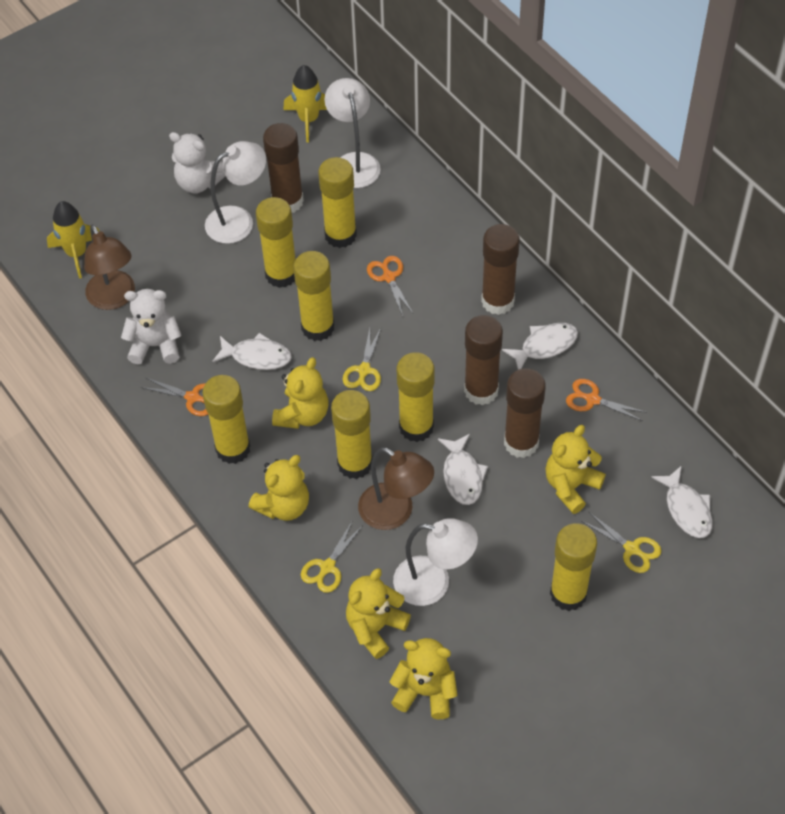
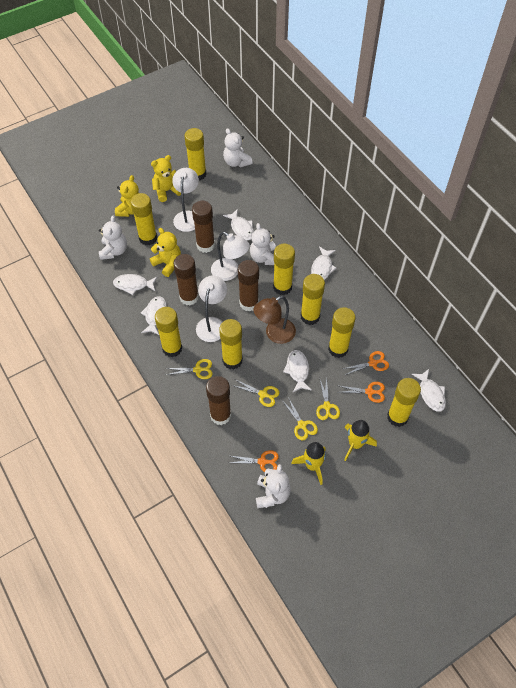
brown lamp: [84,224,135,310] [358,447,434,530] = 2 -> [254,296,296,344] = 1
white fish: [212,333,292,370] [438,434,488,505] [502,323,578,370] [651,465,713,538] = 4 -> [113,274,157,295] [141,296,167,335] [223,209,254,240] [283,350,312,393] [311,246,336,280] [412,369,446,412] = 6
white teddy bear: [121,289,182,364] [169,132,225,193] = 2 -> [99,216,127,260] [223,128,252,168] [250,223,276,265] [256,464,291,508] = 4
yellow glue stick: [202,375,250,464] [256,197,296,288] [293,251,334,341] [318,157,357,248] [331,390,373,479] [397,352,435,442] [550,523,597,611] = 7 -> [130,193,157,245] [155,307,182,357] [184,128,206,180] [219,319,243,370] [273,243,295,295] [301,274,325,325] [328,307,356,358] [387,378,421,427] = 8
yellow scissors: [301,520,363,593] [342,328,381,391] [582,512,661,573] = 3 -> [165,359,213,379] [232,380,280,407] [283,397,318,440] [316,376,340,420] = 4
yellow teddy bear: [249,455,309,521] [272,357,328,429] [346,568,411,659] [389,638,458,719] [545,425,606,514] = 5 -> [115,175,139,217] [150,228,181,277] [151,155,181,202] = 3

